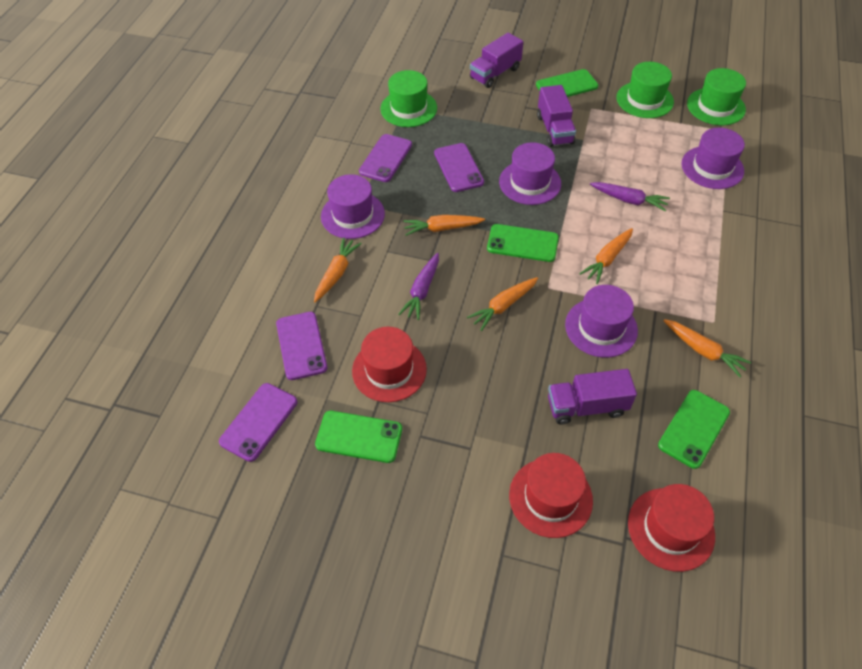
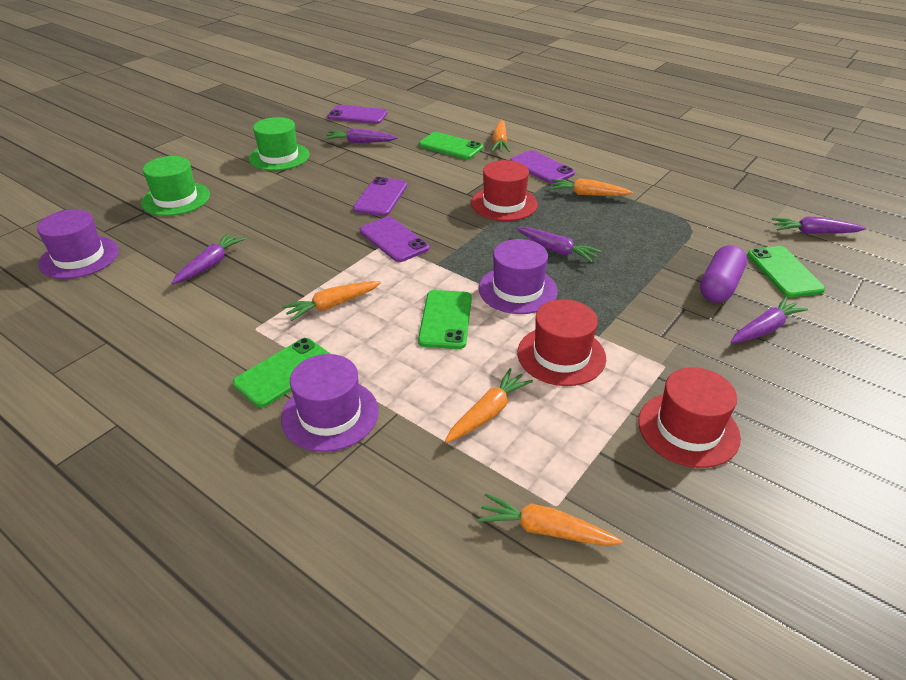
green hat: [380,70,437,127] [617,62,674,118] [687,68,746,125] = 3 -> [141,156,210,216] [249,117,310,171] = 2
purple capsule: none = 0 -> [700,245,747,303] = 1
purple carrot: [398,253,439,320] [590,182,670,211] = 2 -> [172,233,246,284] [325,128,398,143] [516,227,602,263] [731,297,808,343] [772,216,866,234] = 5
purple hat: [321,174,385,239] [499,142,561,205] [565,285,638,358] [681,128,745,189] = 4 -> [37,209,119,279] [281,354,379,452] [479,239,558,314] = 3
purple truck: [470,33,523,88] [537,85,576,147] [548,369,637,425] = 3 -> none = 0

